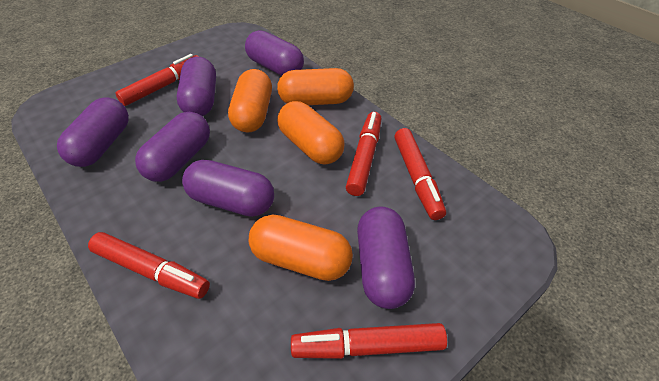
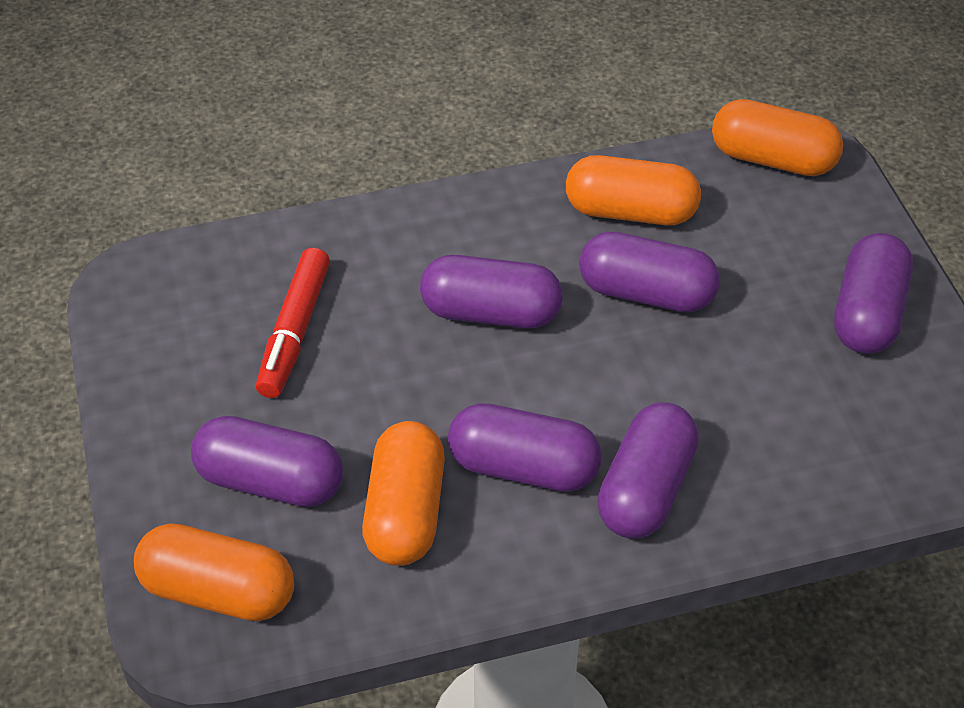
red marker: [88,232,210,299] [116,54,199,106] [291,323,447,359] [346,112,381,196] [394,128,446,220] = 5 -> [256,248,330,398] = 1

